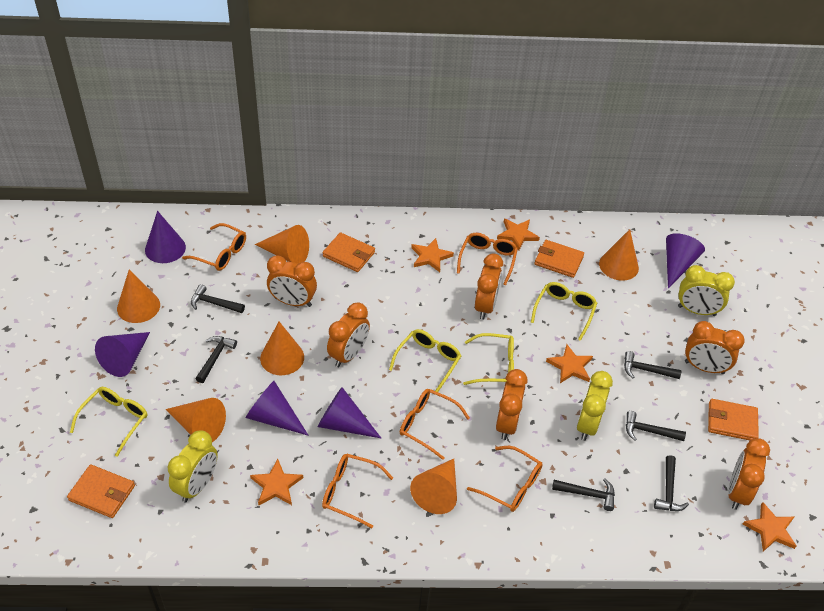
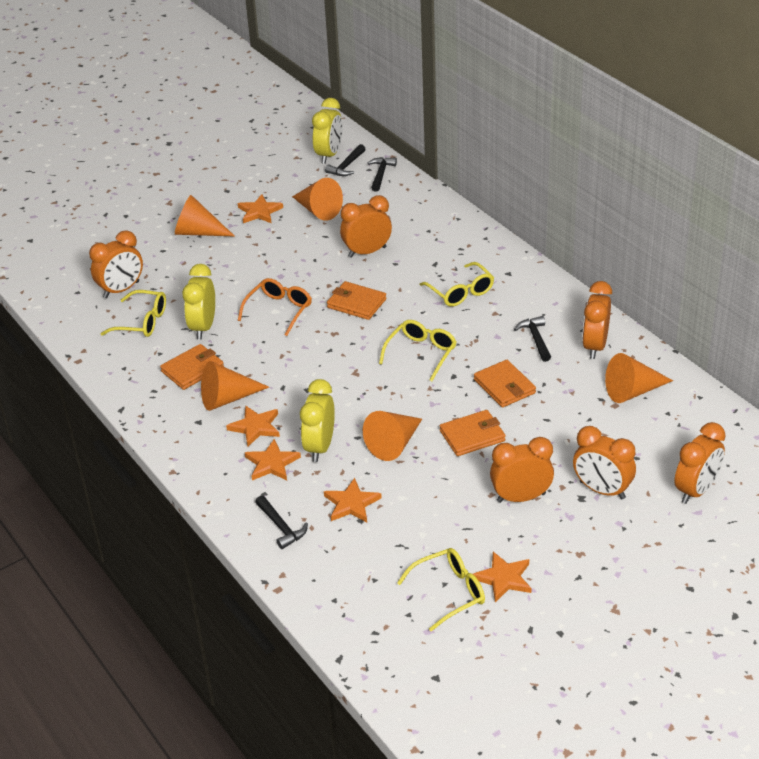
black hammer: [191,284,245,313] [196,336,237,383] [552,478,615,511] [624,351,681,379] [626,411,686,441] [654,455,689,511] = 6 -> [255,495,308,549] [325,144,366,176] [368,157,397,192] [514,316,551,362] = 4
orange cone: [117,269,160,323] [166,398,226,442] [255,225,309,264] [260,322,304,375] [410,459,457,514] [599,229,639,281] = 6 -> [175,195,234,236] [201,361,269,411] [292,178,343,221] [363,411,422,461] [605,353,673,403] = 5
orange glasses: [182,223,246,271] [322,454,393,528] [400,389,470,460] [457,233,518,285] [467,446,543,512] = 5 -> [238,278,312,336] = 1
purple cone: [95,332,150,377] [145,211,186,263] [246,381,309,436] [318,387,381,438] [666,233,705,288] = 5 -> none = 0

